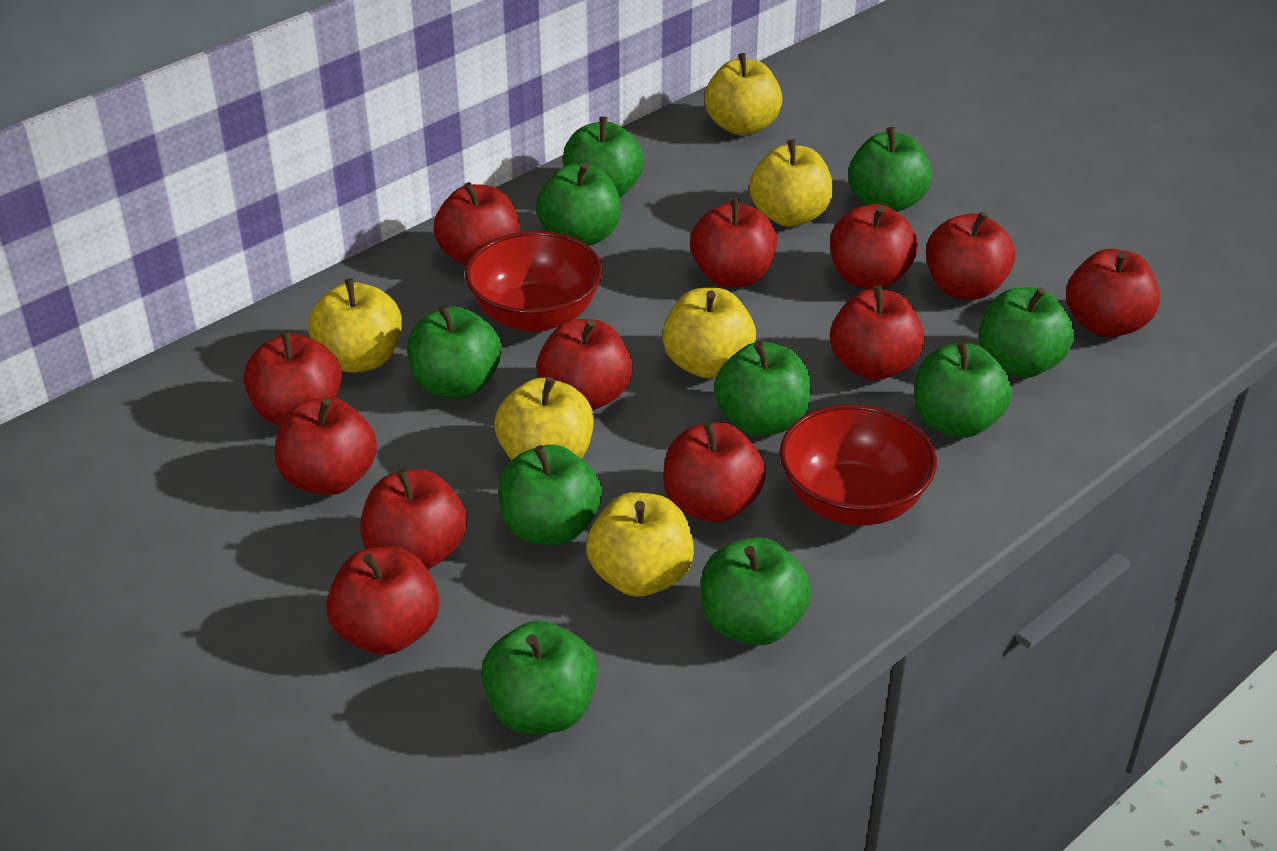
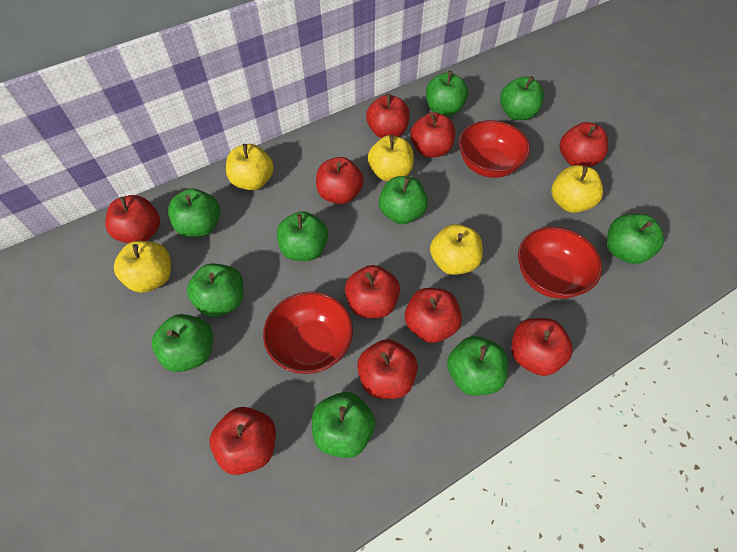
red apple: [243,331,342,426] [275,397,377,495] [326,547,439,655] [360,469,467,570] [433,182,520,266] [536,319,633,410] [663,421,766,522] [690,198,777,288] [830,204,918,289] [830,285,925,380] [926,211,1015,300] [1066,249,1160,337] = 12 -> [105,195,160,243] [210,407,276,475] [316,157,364,204] [345,265,400,318] [357,339,418,399] [366,93,410,138] [405,288,462,343] [411,112,455,157] [511,318,573,376] [560,122,608,167] = 10
red bowl: [465,231,603,332] [779,404,937,526] = 2 -> [263,292,353,374] [459,120,530,178] [518,227,602,299] = 3
yellow apple: [308,278,402,373] [494,377,594,460] [586,492,694,597] [662,288,756,379] [704,53,782,135] [749,140,833,227] = 6 -> [114,241,171,293] [226,144,274,190] [368,135,414,181] [430,224,483,275] [551,165,603,213] = 5

